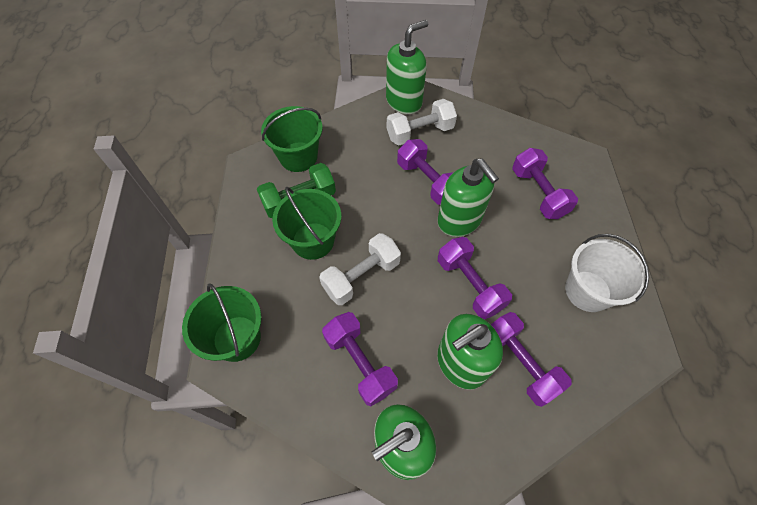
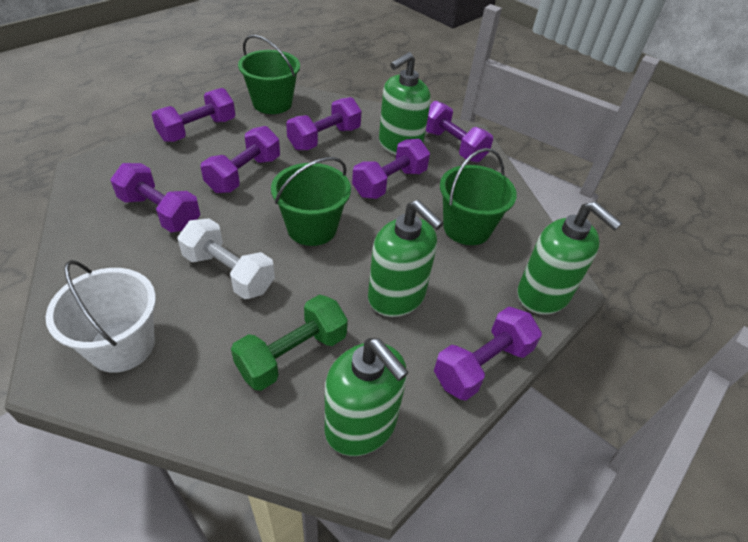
purple dumbbell: [322,312,398,406] [397,139,453,205] [438,237,512,320] [491,312,572,407] [512,148,578,219] = 5 -> [110,163,200,232] [152,88,235,142] [201,126,280,193] [286,97,362,150] [352,139,430,199] [426,101,493,163] [434,306,542,401] = 7
white dumbbell: [319,233,401,305] [387,99,457,145] = 2 -> [178,218,275,299] = 1

